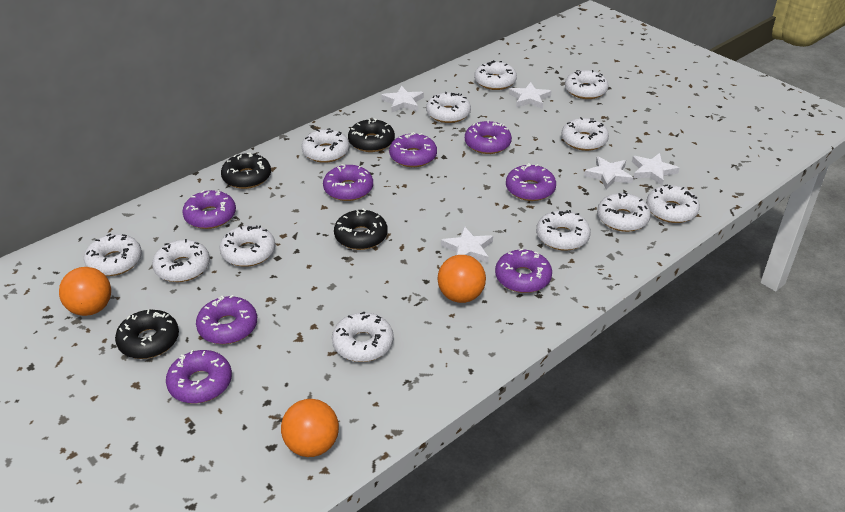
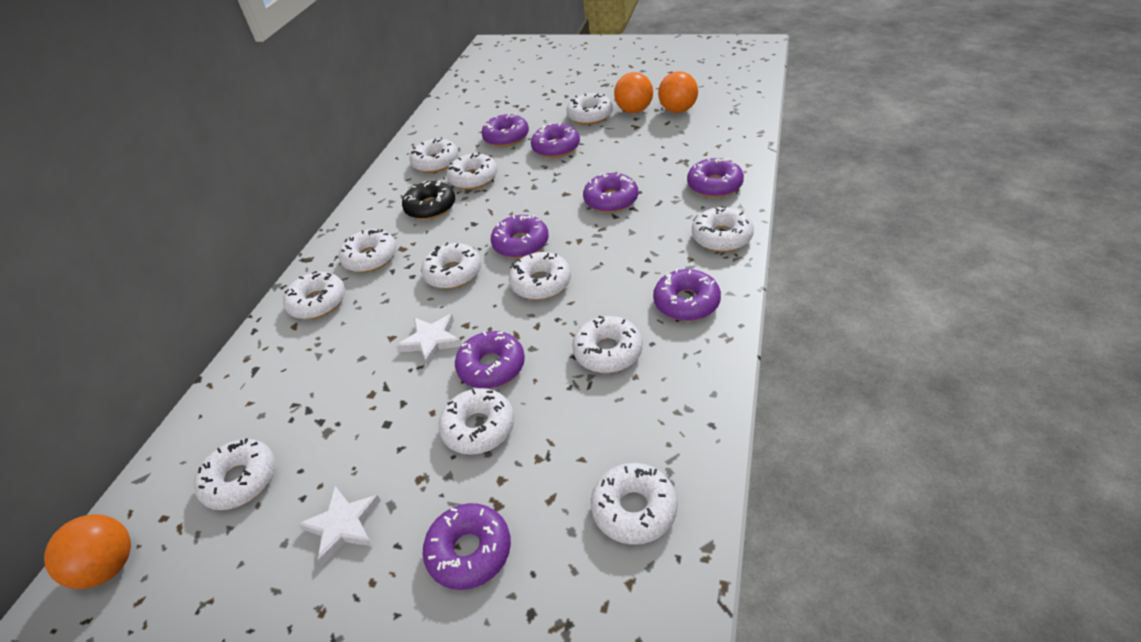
black donut: [115,310,179,359] [221,153,271,189] [334,209,388,250] [348,118,395,152] = 4 -> [402,181,455,220] = 1
white star: [381,86,424,112] [441,226,493,263] [509,82,552,109] [584,156,633,190] [632,153,679,186] = 5 -> [298,486,381,565] [396,314,462,367] = 2

